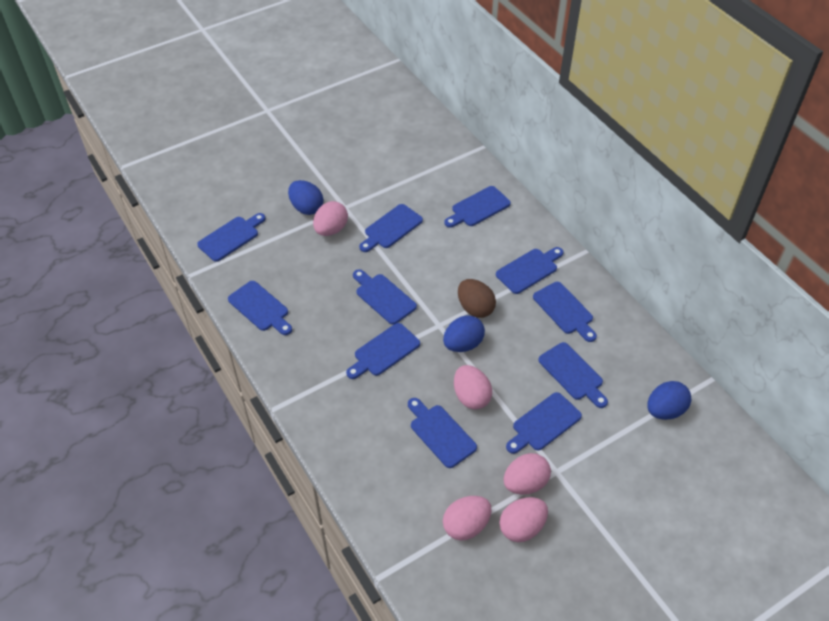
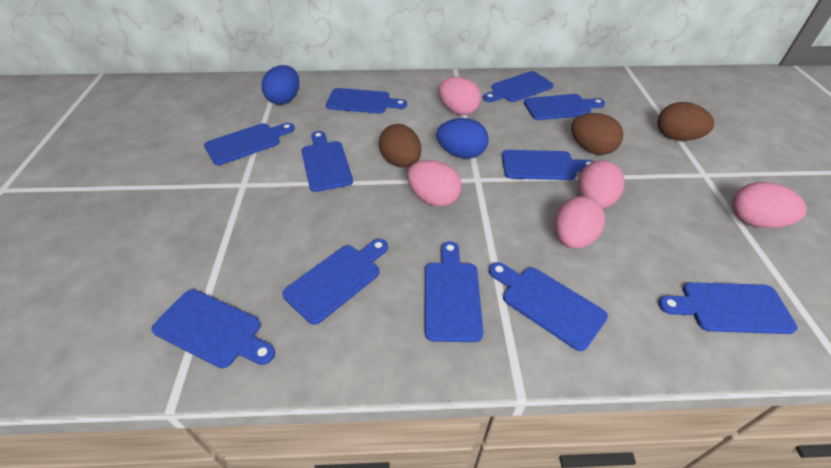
blue egg: [288,180,323,215] [443,315,485,352] [647,381,691,420] = 3 -> [262,65,299,105] [436,118,489,159] = 2
brown egg: [458,279,496,318] = 1 -> [379,124,421,168] [571,113,623,155] [657,102,714,141] = 3

